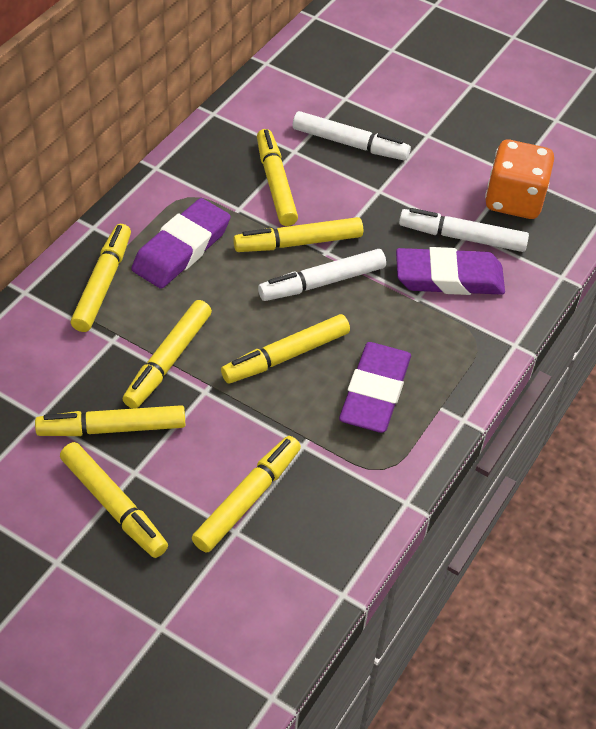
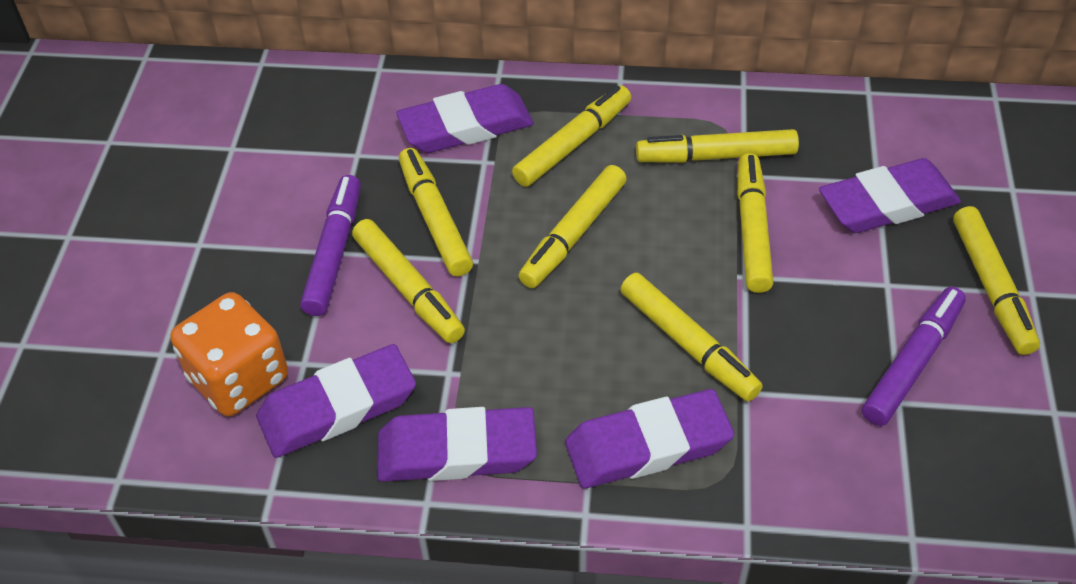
purple eraser: [131,198,231,289] [339,342,411,433] [396,247,505,295] = 3 -> [256,344,416,458] [377,407,537,482] [396,84,534,153] [565,389,734,488] [819,158,961,233] = 5
purple marker: none = 0 -> [300,175,361,316] [862,287,966,426] = 2
white marker: [258,249,386,301] [293,111,411,161] [399,208,529,252] = 3 -> none = 0

